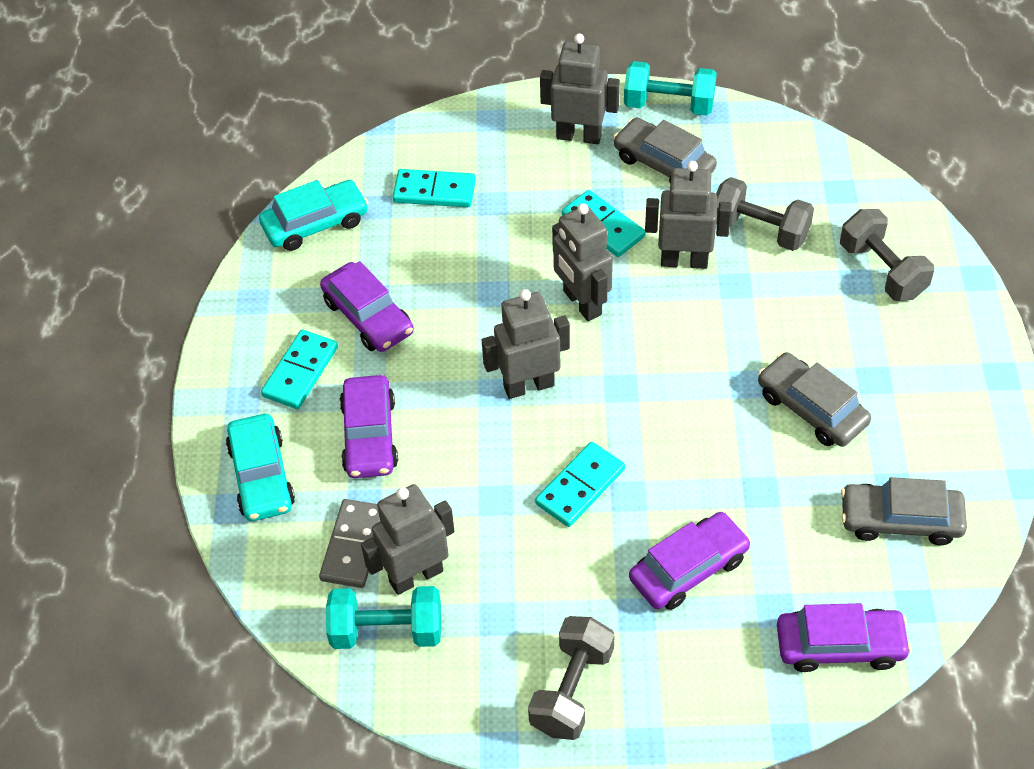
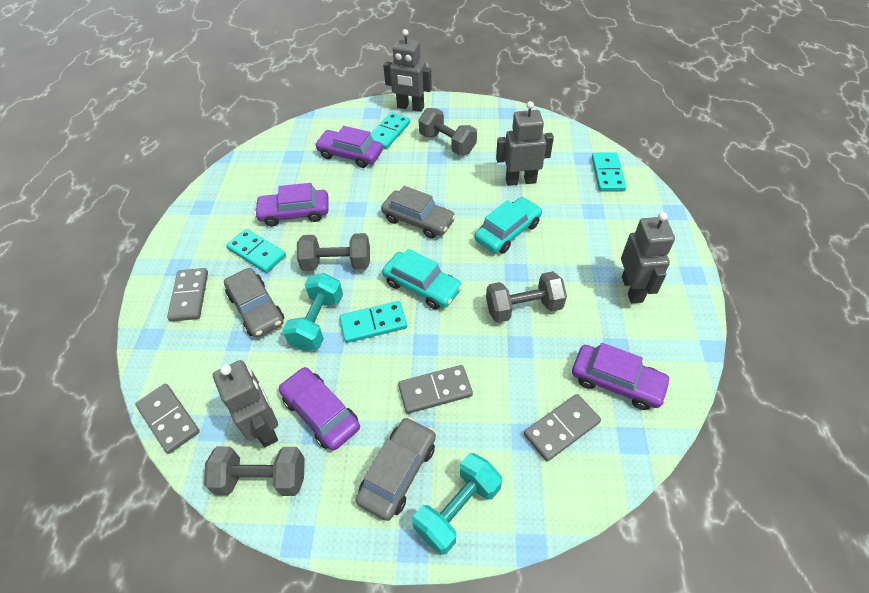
grey domino: [319,499,380,588] = 1 -> [135,384,200,454] [167,268,208,322] [398,365,473,414] [524,394,601,461] = 4
grey dumbbell: [528,616,615,740] [716,177,814,251] [840,209,934,301] = 3 -> [204,446,305,496] [297,233,370,271] [418,108,477,155] [486,271,567,323] = 4
grey robot: [361,484,455,595] [482,289,570,399] [540,33,620,144] [552,203,613,321] [645,161,732,269] = 5 -> [213,360,278,447] [383,29,432,112] [496,101,554,186] [621,212,675,303] = 4

